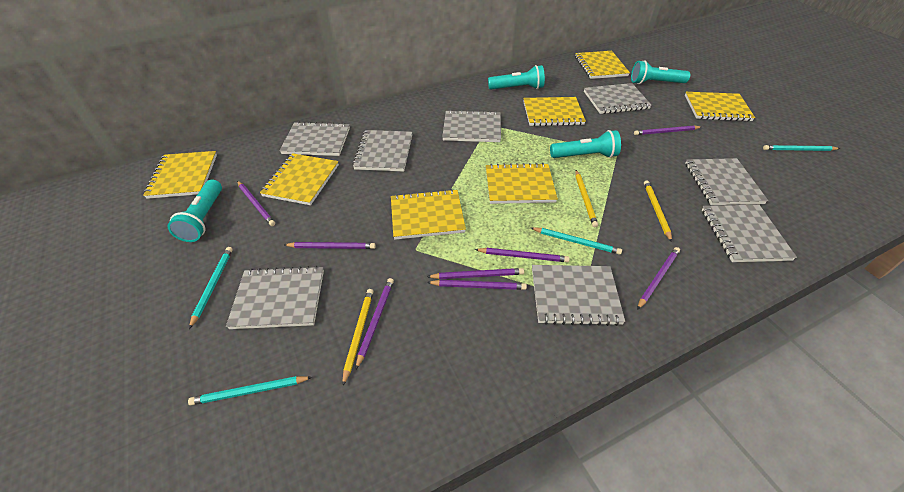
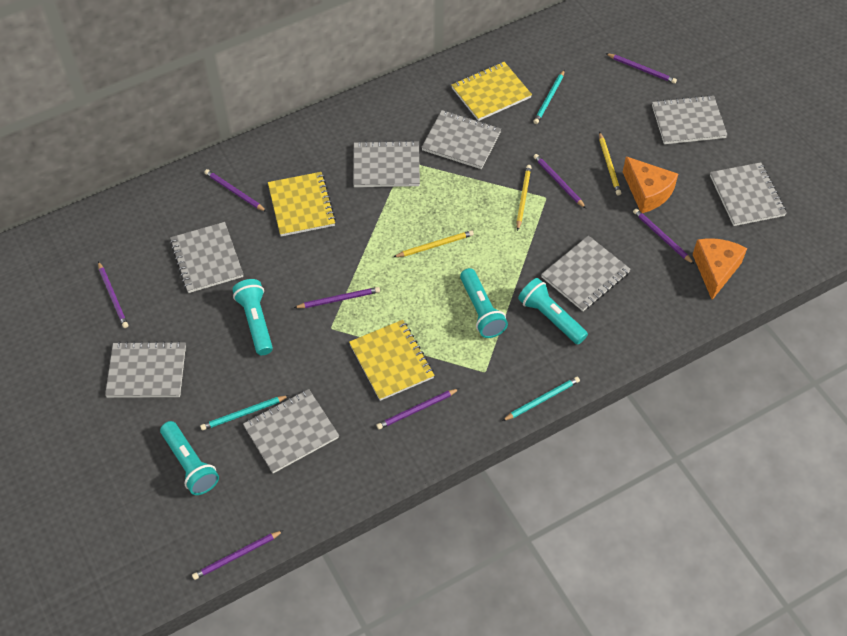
orange cheese: none = 0 -> [623,157,678,213] [692,238,747,300] = 2
turquoise pencil: [188,376,312,405] [189,247,233,329] [531,227,622,255] [763,145,840,151] = 4 -> [200,395,290,430] [502,377,580,421] [533,70,565,124] = 3
yellow notebook: [143,151,217,199] [260,153,339,205] [391,189,466,240] [486,163,558,204] [523,97,586,126] [575,51,630,79] [685,92,755,121] = 7 -> [268,172,336,237] [349,320,435,401] [451,62,532,121] = 3

